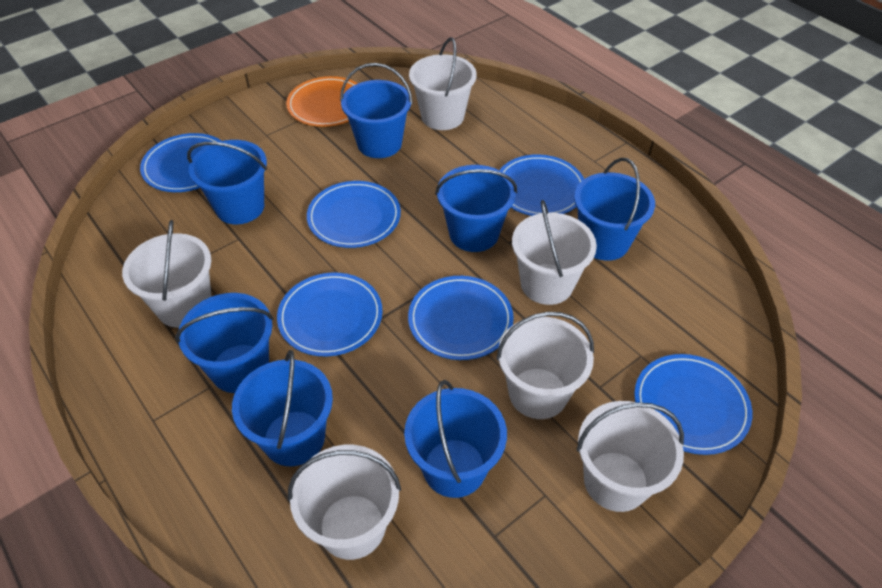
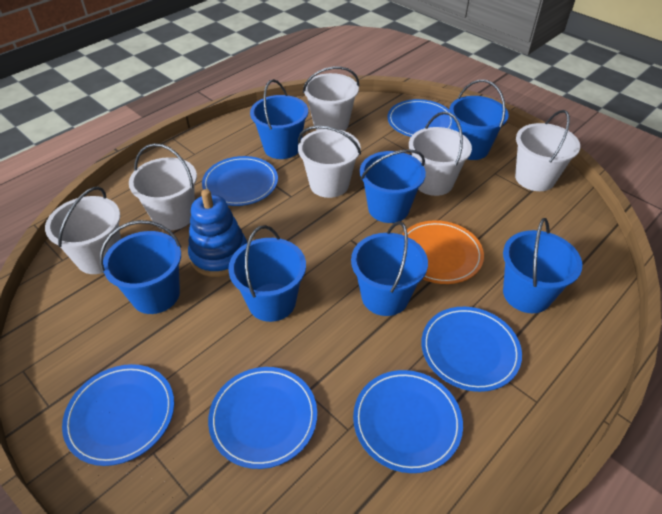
blue stacking toy: none = 0 -> [188,189,247,277] = 1

